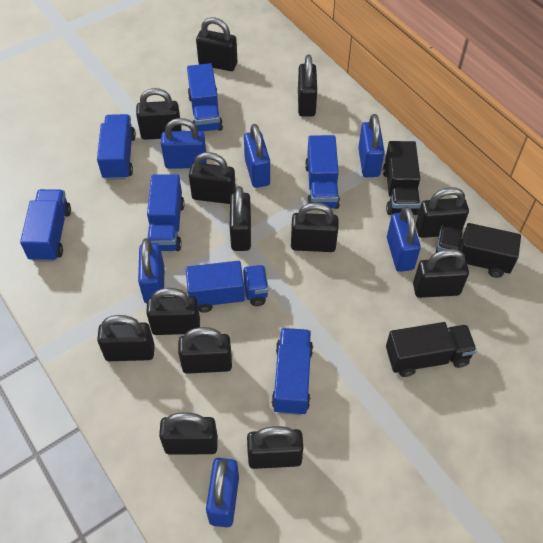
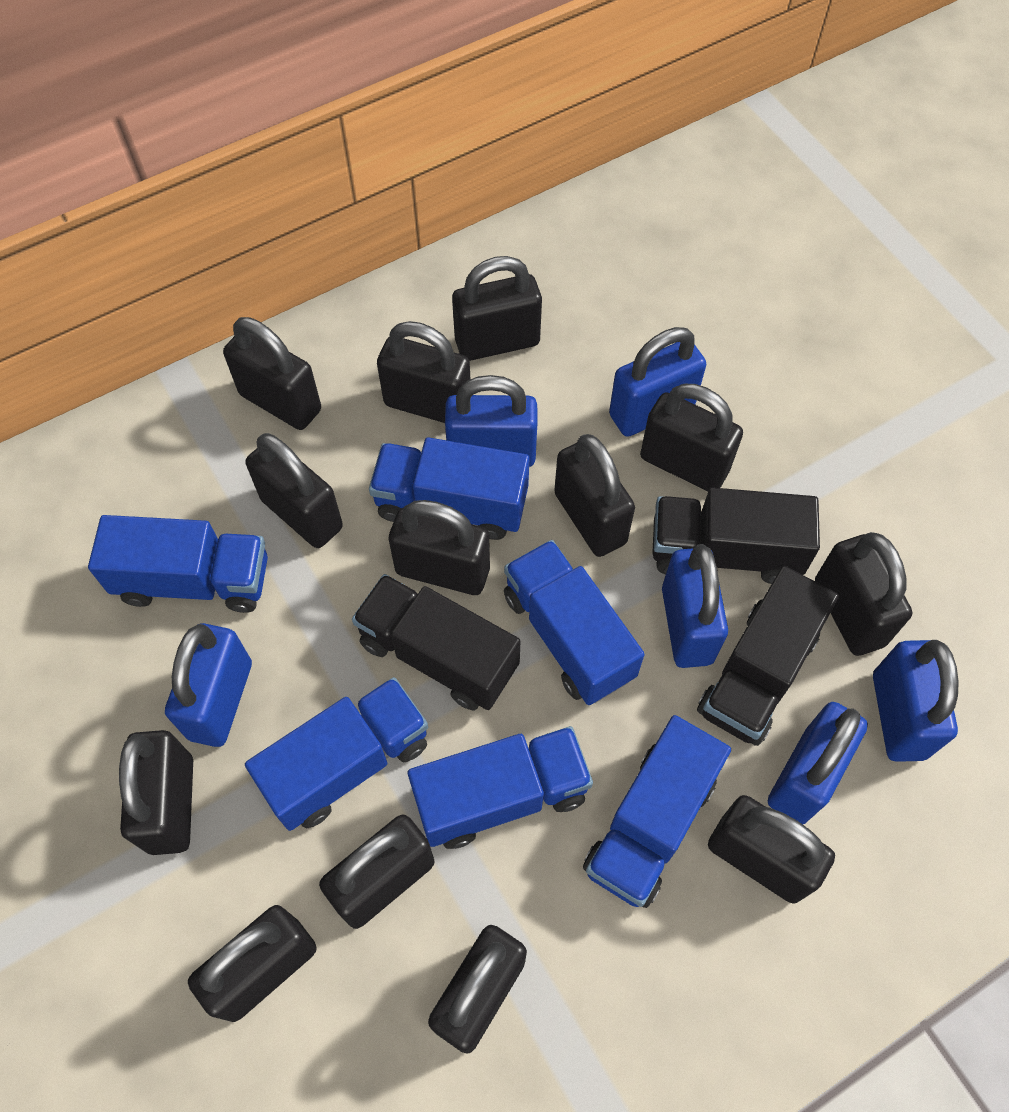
blue truck: [20,189,71,262] [97,114,136,180] [147,174,185,251] [186,261,269,313] [187,63,223,132] [272,328,313,415] [305,135,340,209] = 7 -> [88,515,268,613] [245,677,428,831] [369,437,529,540] [408,726,593,849] [504,540,645,705] [583,715,731,908] = 6

